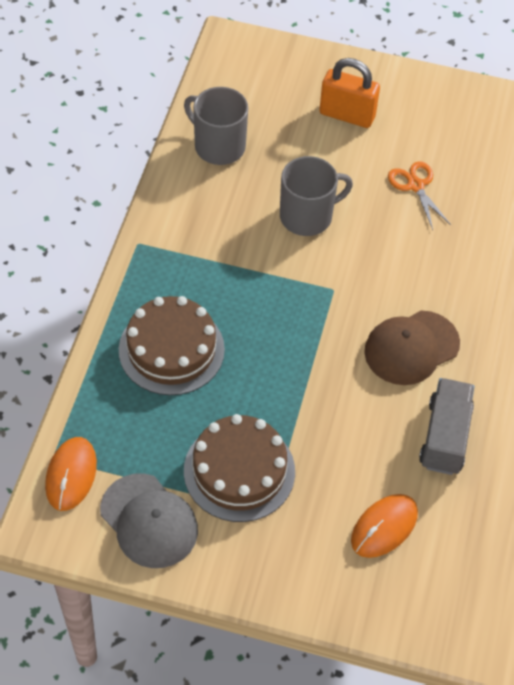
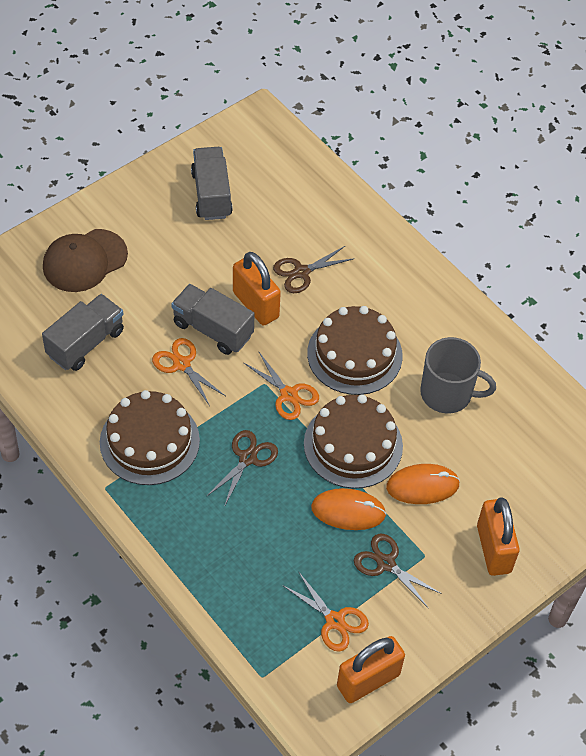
brown cake: [119,296,225,395] [184,414,295,522] = 2 -> [100,390,200,485] [304,395,403,489] [307,306,403,395] = 3
brown scissors: none = 0 -> [206,430,278,507] [273,246,355,293] [354,534,442,609] = 3
grey cap: [100,474,198,568] = 1 -> none = 0
grey mug: [184,87,248,165] [280,156,353,236] = 2 -> [420,337,496,413] = 1
grey truck: [419,378,475,475] = 1 -> [42,294,124,371] [171,284,254,355] [191,147,233,220] = 3
orange padlock: [319,58,380,128] = 1 -> [233,252,281,326] [337,636,405,703] [477,497,520,576] = 3
orange scissors: [388,161,451,230] = 1 -> [152,338,225,406] [243,351,319,420] [282,571,369,652] = 3

